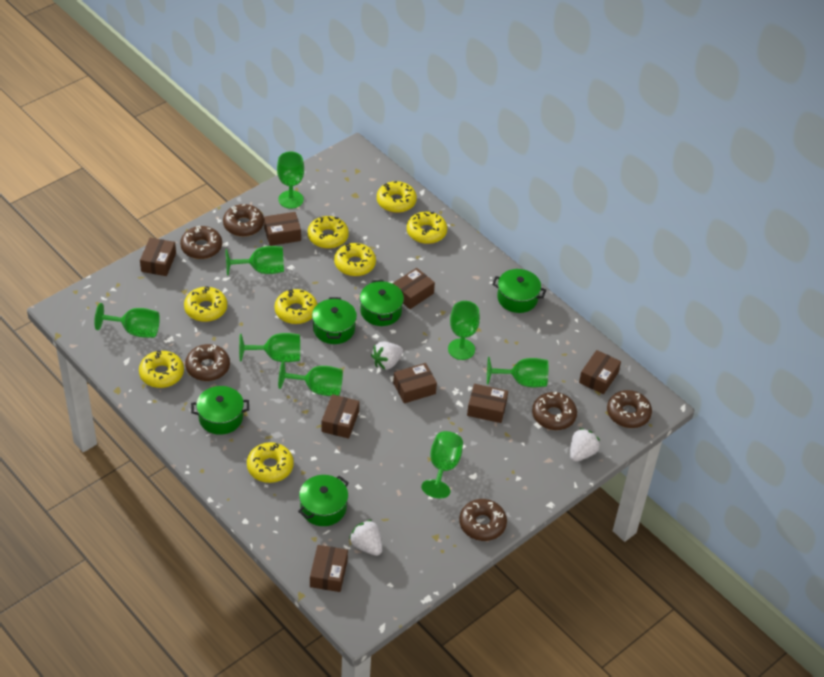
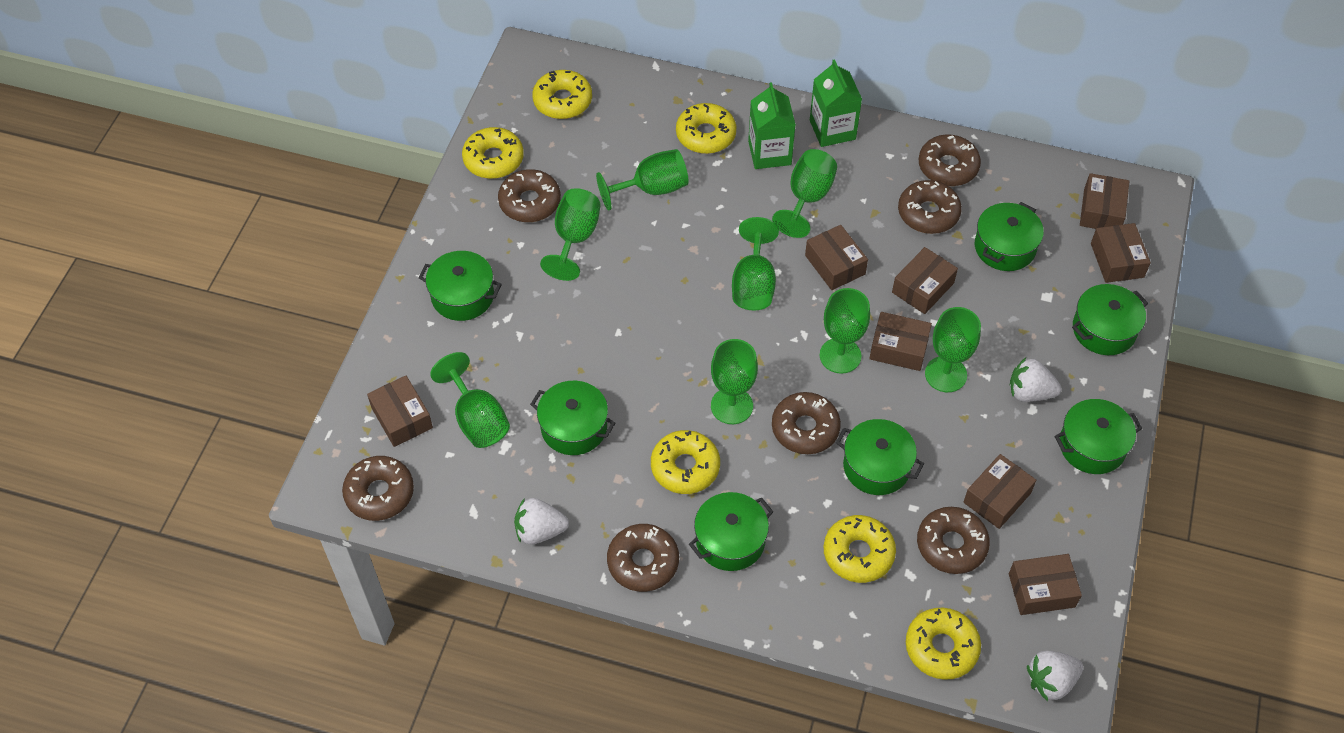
brown donut: [180,226,222,259] [185,344,230,381] [223,204,264,237] [459,499,507,541] [532,392,577,430] [607,390,652,428] = 6 -> [342,456,414,521] [498,169,561,222] [607,524,679,592] [772,392,841,454] [898,180,962,234] [917,507,990,574] [919,134,981,186] = 7
green carton: none = 0 -> [748,82,796,169] [810,59,862,147] = 2
green pot: [191,386,249,435] [298,475,349,526] [312,297,357,344] [360,280,404,326] [492,269,546,313] = 5 -> [418,251,502,321] [530,381,616,455] [689,492,773,571] [836,419,924,495] [975,202,1044,271] [1055,399,1143,474] [1072,284,1148,355] = 7
yellow donut: [139,351,184,388] [184,286,227,322] [247,442,294,483] [275,289,317,324] [308,216,349,249] [334,243,376,276] [377,181,417,213] [407,212,447,244] = 8 -> [462,127,524,179] [532,70,592,119] [651,430,720,494] [676,103,737,154] [823,515,896,583] [906,608,981,680] = 6

